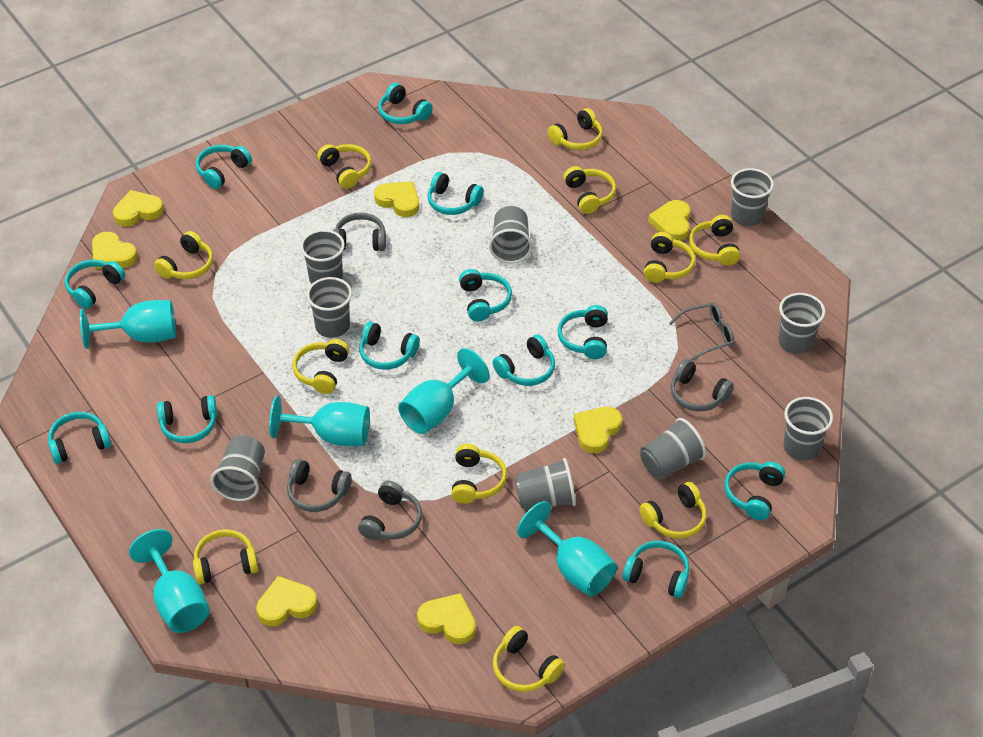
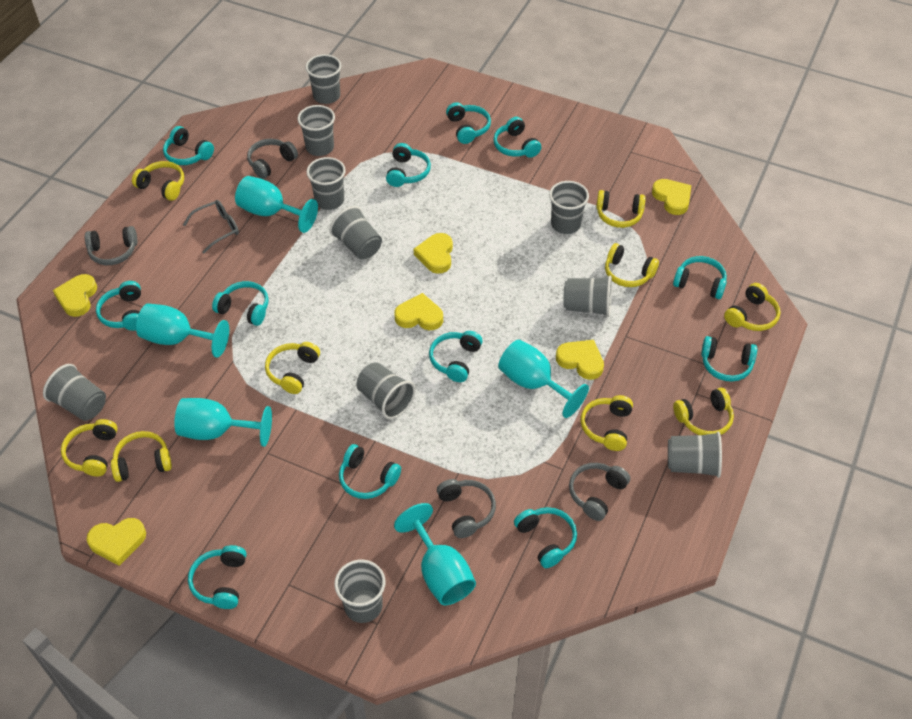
grey cup: [211,435,265,501] [300,230,345,284] [306,277,352,338] [489,206,532,263] [515,458,576,511] [640,418,706,480] [731,168,774,226] [778,293,825,354] [783,397,833,461] = 9 -> [43,364,106,421] [298,105,335,156] [305,54,341,104] [306,157,346,210] [329,206,382,259] [334,560,385,623] [356,362,416,419] [549,181,589,234] [563,276,612,317] [668,432,722,478] = 10
yellow headphones: [154,231,213,279] [193,529,258,584] [292,339,349,394] [317,144,371,189] [451,444,507,504] [493,626,565,692] [548,108,603,150] [564,166,616,214] [639,482,707,539] [644,232,695,283] [689,215,740,265] = 11 -> [61,419,118,476] [111,431,172,482] [132,161,184,201] [265,342,320,394] [581,395,633,451] [596,190,646,228] [605,243,659,287] [673,388,734,435] [724,283,781,331] = 9
yellow heart: [92,232,138,269] [113,190,164,227] [256,576,317,626] [374,181,419,217] [417,593,476,644] [574,407,622,453] [648,200,690,241] = 7 -> [53,274,97,317] [86,518,146,566] [394,293,443,330] [414,233,453,274] [556,340,604,380] [652,179,691,215] = 6

